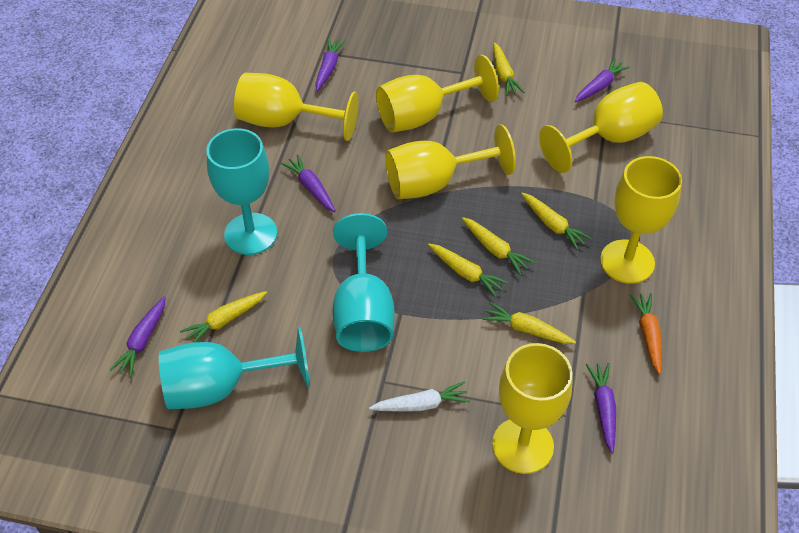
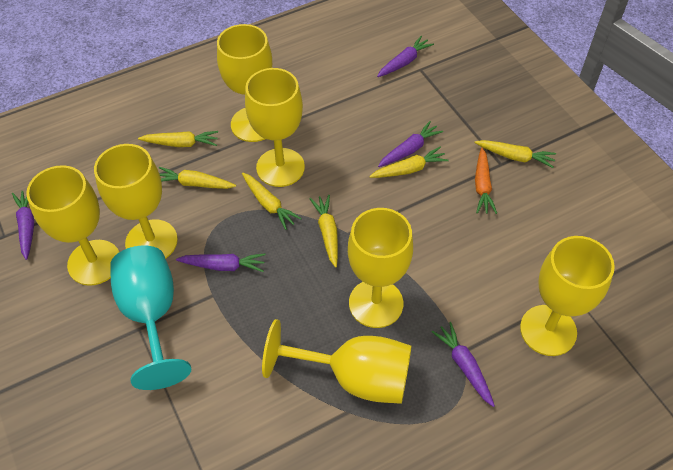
turquoise goblet: [159,327,310,409] [206,128,277,255] [333,213,395,352] = 3 -> [110,246,191,390] = 1
white carrot: [369,381,470,412] = 1 -> none = 0
yellow goblet: [234,73,359,141] [376,55,499,133] [385,124,516,199] [492,343,572,474] [539,82,663,173] [600,156,682,284] = 6 -> [26,165,119,286] [94,144,178,259] [217,24,272,142] [245,68,305,187] [262,319,412,404] [348,208,413,328] [520,236,615,356] = 7

